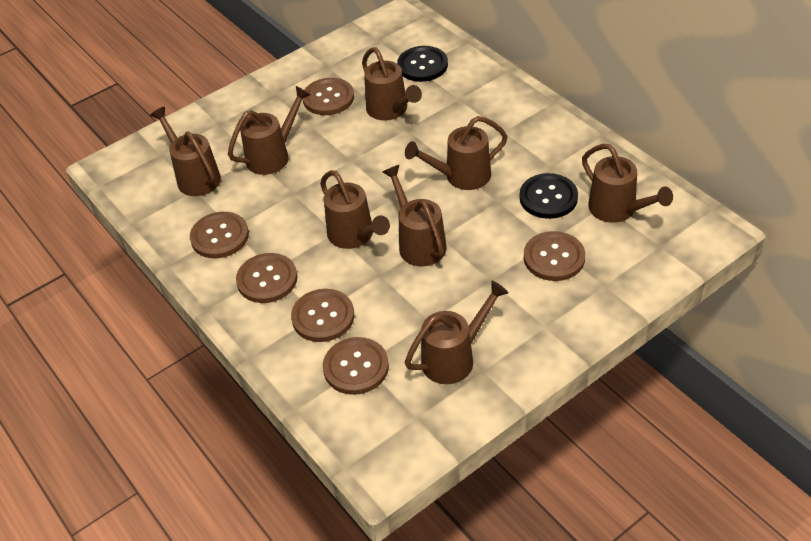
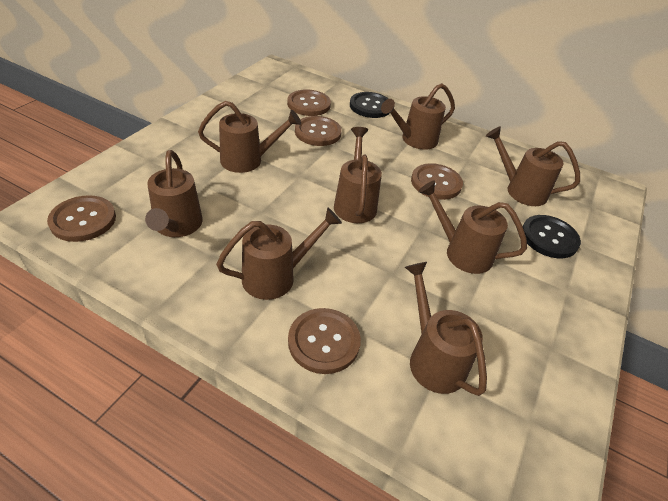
brown button: [190,212,249,258] [236,253,297,303] [291,289,354,342] [303,78,354,115] [323,337,389,395] [524,231,585,281] = 6 -> [47,195,116,242] [287,90,331,116] [288,308,361,374] [295,116,342,146] [411,163,463,200] = 5

